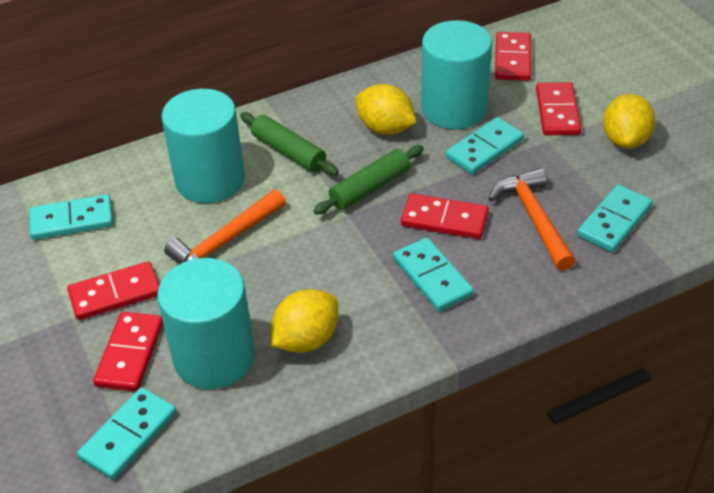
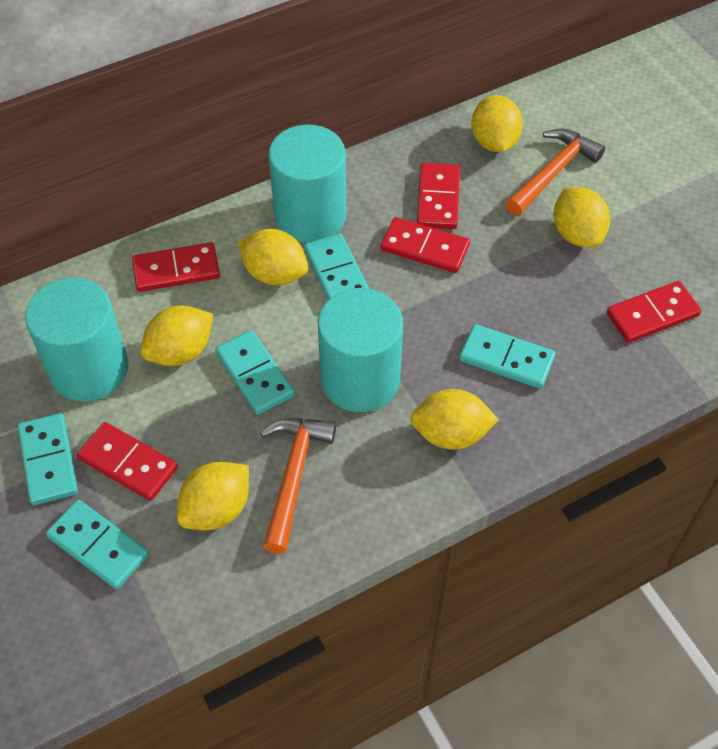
green rolling pin: [240,112,339,176] [313,145,424,214] = 2 -> none = 0
yellow lemon: [271,289,338,353] [356,84,416,135] [603,94,655,149] = 3 -> [141,305,213,366] [177,462,249,530] [237,229,308,285] [410,389,499,450] [471,95,523,152] [554,187,610,247] = 6

